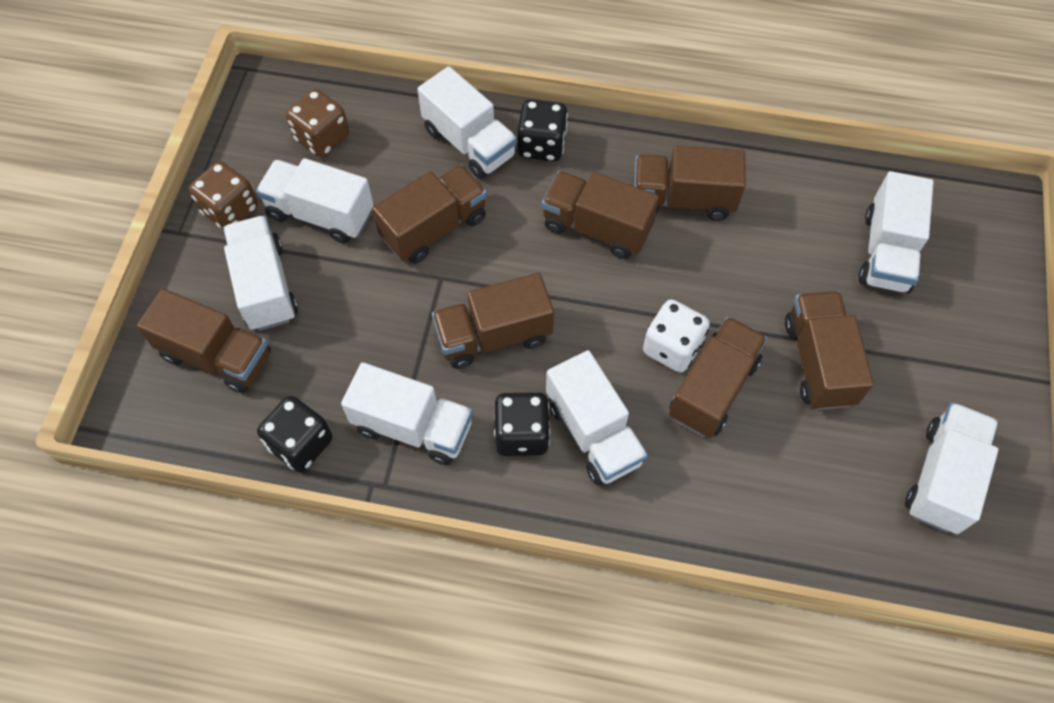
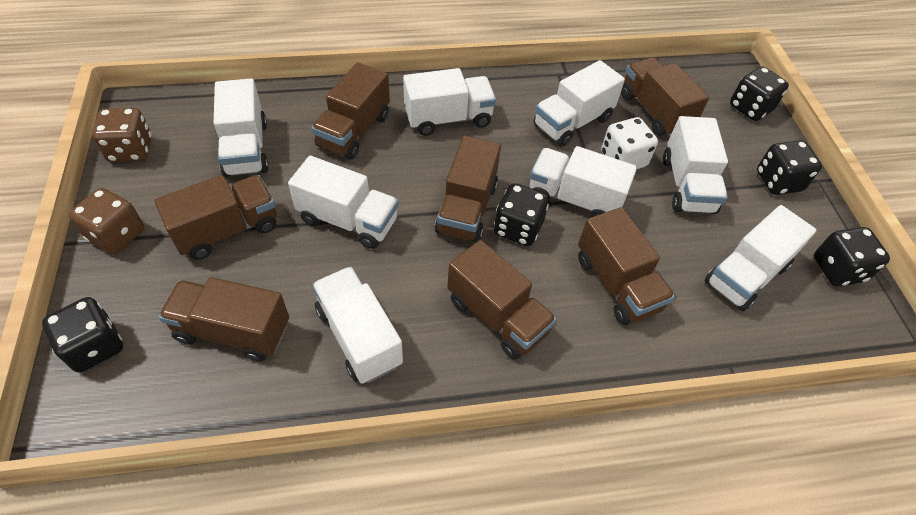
black dice: [257,396,332,472] [494,392,550,456] [517,99,568,161] = 3 -> [42,297,123,373] [494,183,549,246] [730,67,789,121] [757,140,822,195] [814,227,890,286] = 5
white truck: [223,215,298,331] [256,158,373,243] [341,362,473,465] [417,66,517,179] [546,350,648,486] [859,171,934,294] [905,402,999,534] = 7 -> [213,78,269,177] [288,156,399,249] [312,266,403,384] [403,68,496,136] [530,146,637,218] [534,60,625,147] [663,116,728,214] [705,205,817,311] = 8

